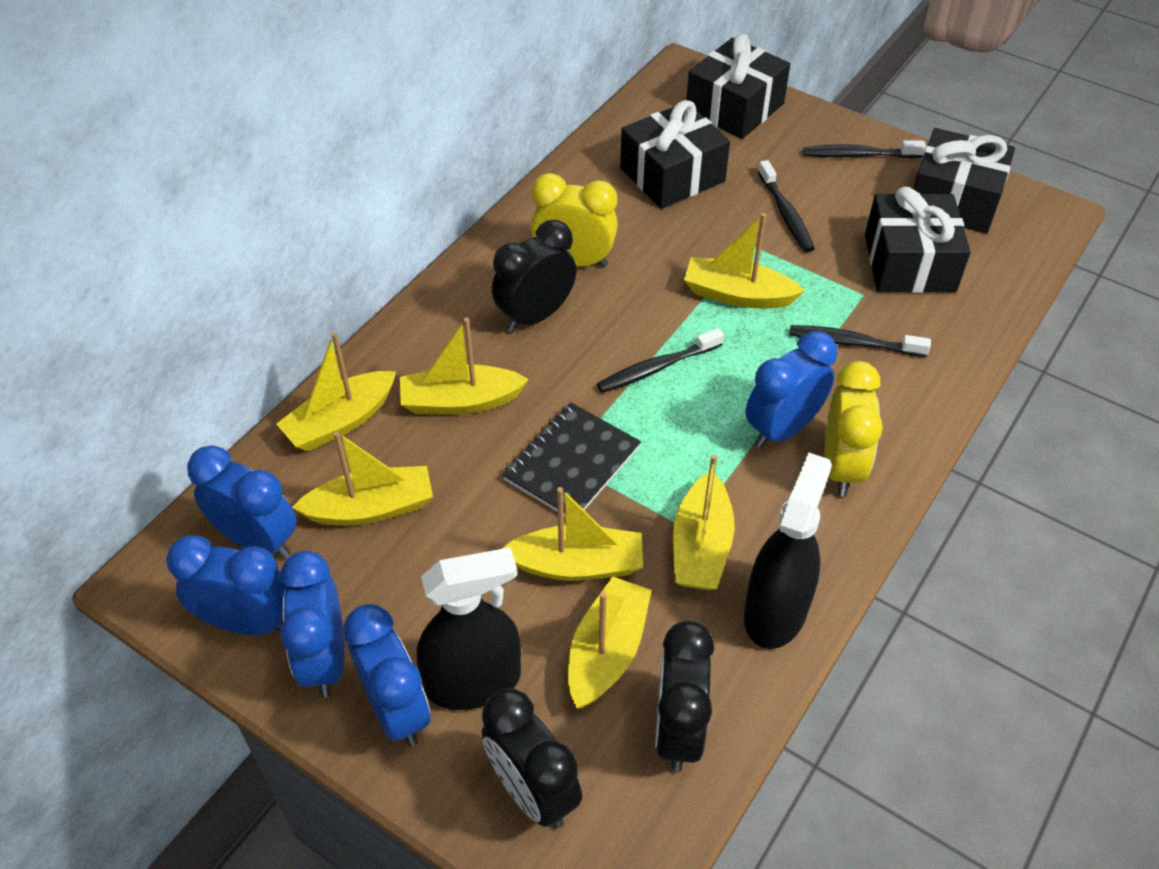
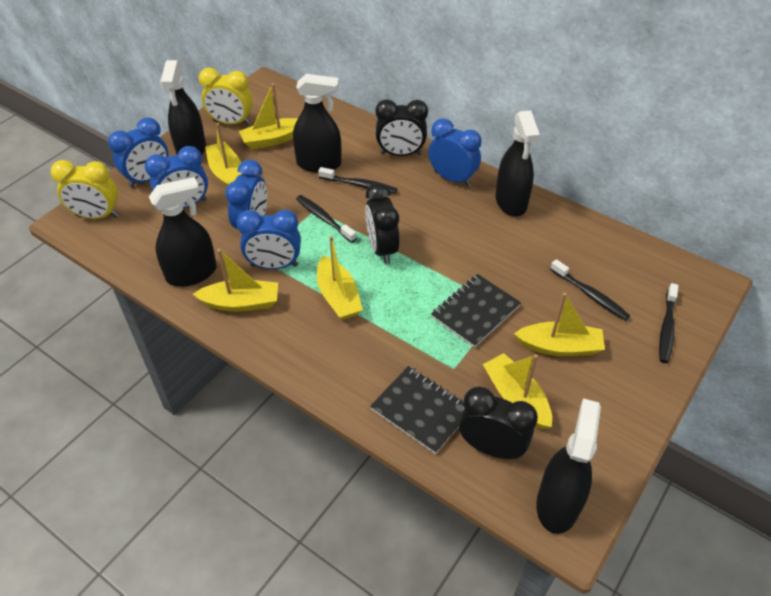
black gift: [620,100,730,209] [686,34,790,139] [865,187,971,293] [913,128,1015,233] = 4 -> none = 0
black notebook: [502,403,641,517] = 1 -> [370,366,465,454] [431,274,521,348] = 2
black spray bottle: [417,547,521,710] [744,452,832,649] = 2 -> [149,177,217,287] [160,60,206,155] [293,74,341,173] [496,111,540,216] [536,398,601,534] = 5
yellow boat: [276,332,396,451] [292,431,433,526] [400,317,529,415] [502,487,643,581] [568,576,652,708] [673,454,735,590] [684,213,805,308] = 7 -> [193,249,278,312] [205,123,242,187] [239,83,298,149] [317,236,363,320] [483,353,552,429] [514,293,605,356] = 6

